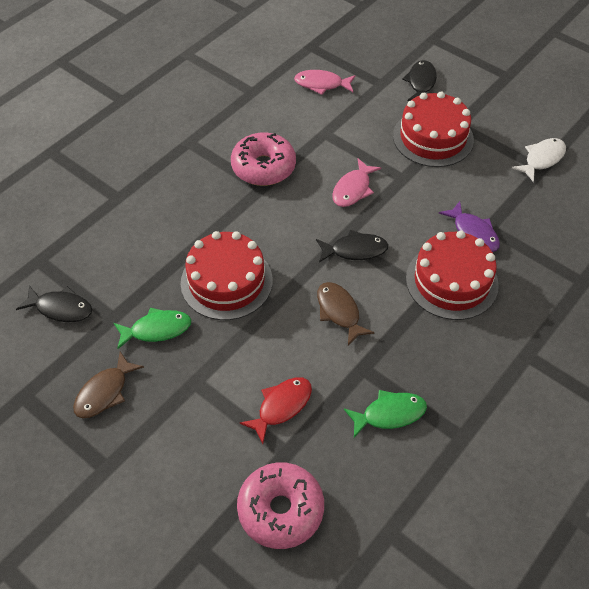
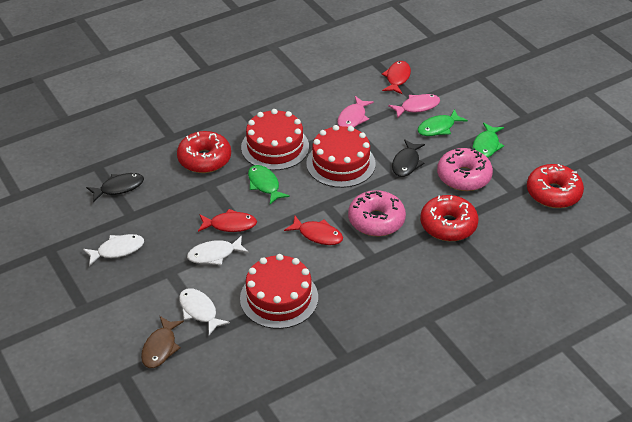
black fish: [16,285,92,322] [316,230,389,263] [402,60,437,101] = 3 -> [86,173,144,202] [392,139,425,177] = 2
brown fish: [73,352,144,418] [317,282,375,345] = 2 -> [141,316,184,368] = 1
green fish: [114,308,191,349] [344,390,427,438] = 2 -> [248,165,290,204] [418,109,468,136] [473,122,504,158] = 3
purple fish: [439,201,500,252] = 1 -> none = 0
red donut: none = 0 -> [177,131,231,173] [420,195,479,241] [527,164,584,208] = 3
red fish: [240,377,312,444] = 1 -> [198,209,257,232] [284,216,343,245] [382,61,411,94] = 3
white fish: [512,138,566,182] = 1 -> [83,234,144,266] [179,288,230,335] [187,235,249,265] = 3

